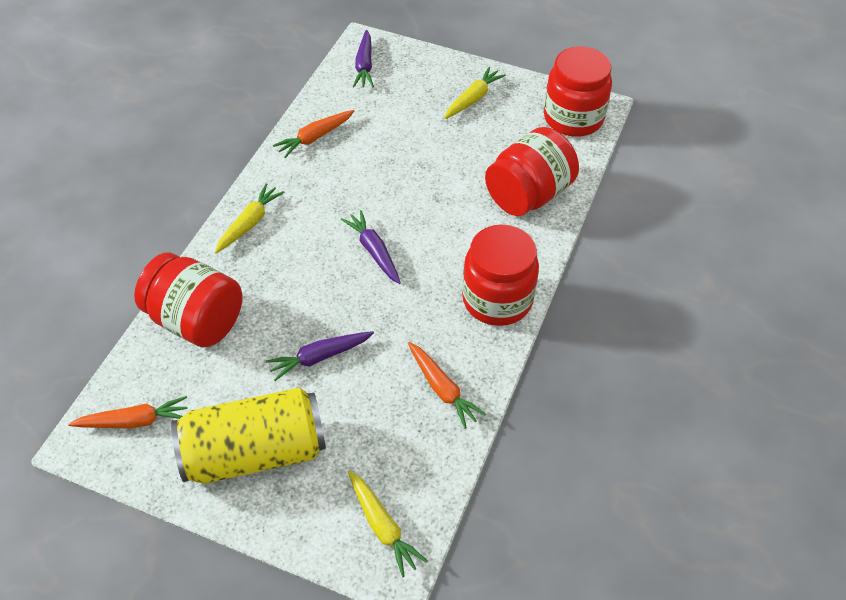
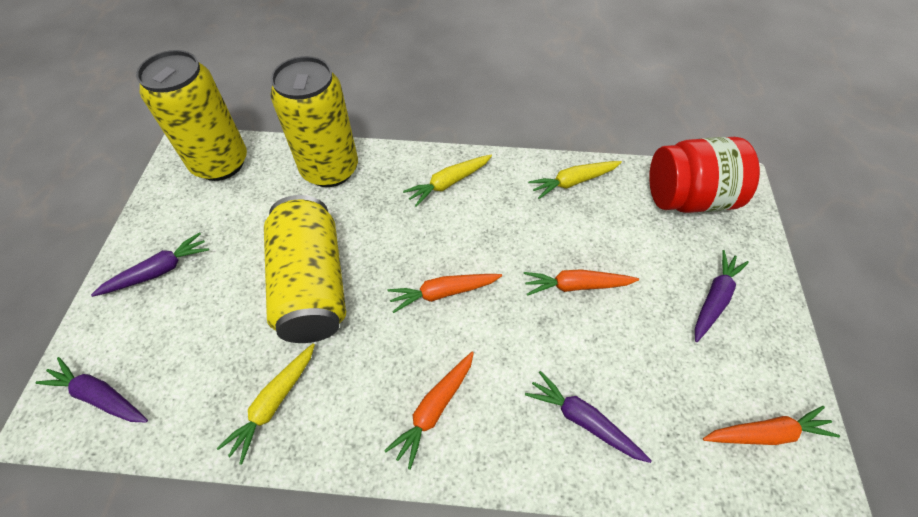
orange carrot: [68,396,188,428] [273,110,354,158] [408,342,486,429] = 3 -> [384,352,474,470] [388,274,502,313] [524,269,639,296] [703,406,840,445] = 4
purple carrot: [266,331,374,381] [341,210,401,284] [353,30,374,87] = 3 -> [35,357,148,422] [91,232,209,297] [525,371,652,463] [695,250,749,342] = 4
red jar: [134,253,242,347] [462,224,539,326] [485,127,579,216] [544,46,612,137] = 4 -> [649,137,760,213] = 1
yellow can: [171,388,326,484] = 1 -> [136,50,247,181] [264,195,346,343] [270,56,358,187] = 3

